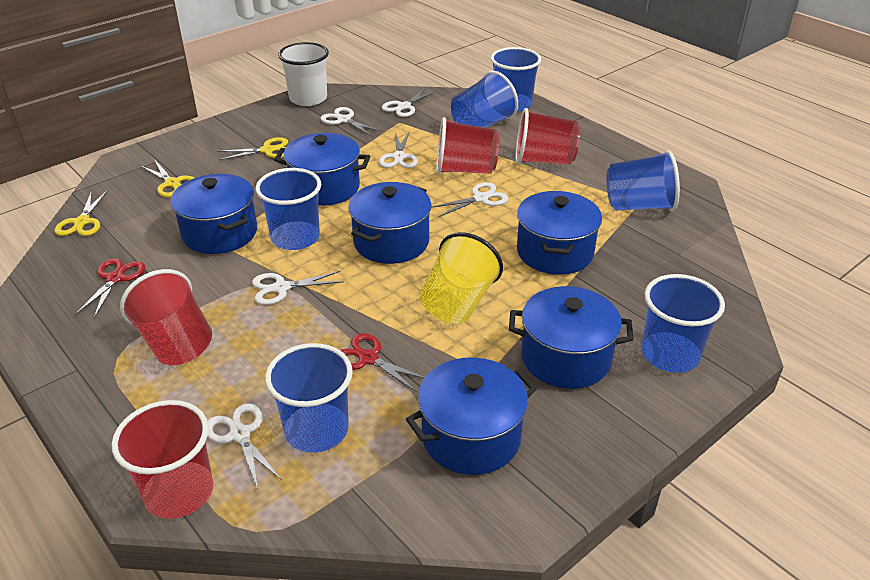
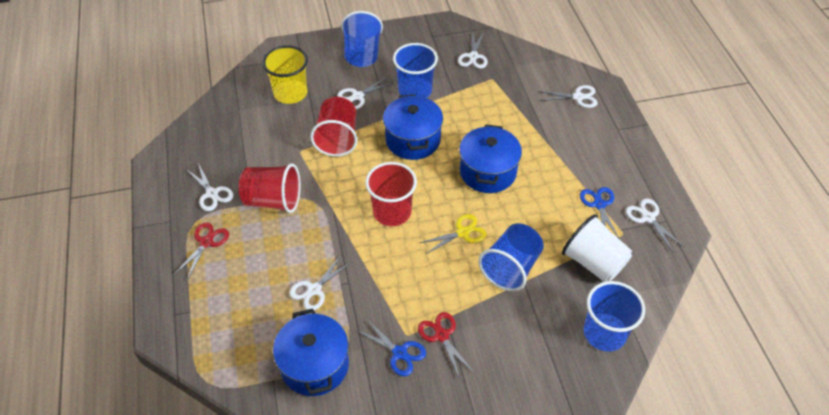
blue cup: [255,168,321,250] [265,343,353,453] [451,71,518,128] [491,47,541,112] [606,150,680,211] [641,274,725,373] = 6 -> [341,11,383,67] [393,43,438,98] [478,223,544,291] [584,281,645,352] = 4
blue pot: [170,174,257,254] [274,133,370,206] [348,182,432,264] [406,357,537,475] [509,286,634,389] [517,191,602,275] = 6 -> [273,308,349,396] [383,94,443,160] [459,125,522,193] = 3
blue scissors: none = 0 -> [356,319,426,376] [580,187,619,238] = 2
red cup: [112,400,213,519] [120,269,212,365] [436,117,500,174] [515,108,580,165] = 4 -> [238,163,301,213] [310,97,358,157] [365,162,417,226] = 3
yellow scissors: [55,190,108,236] [141,159,194,197] [217,137,288,160] = 3 -> [420,214,486,255] = 1

